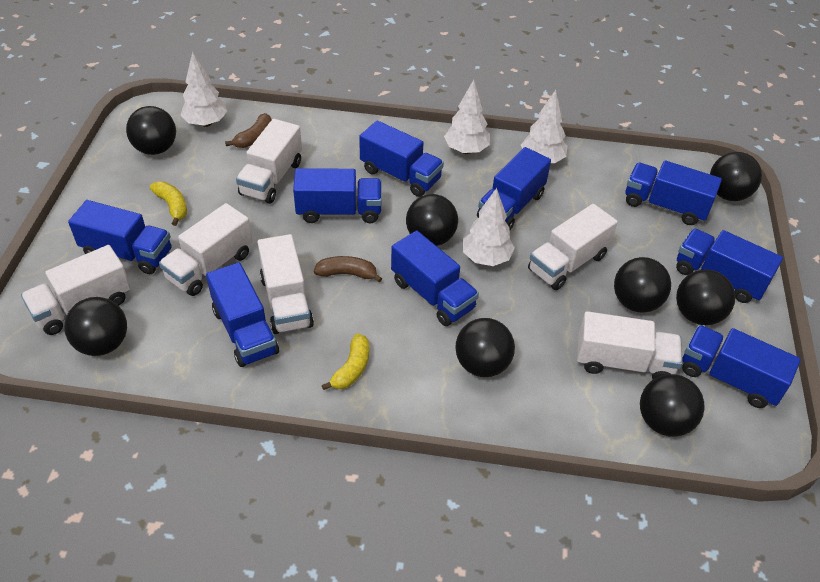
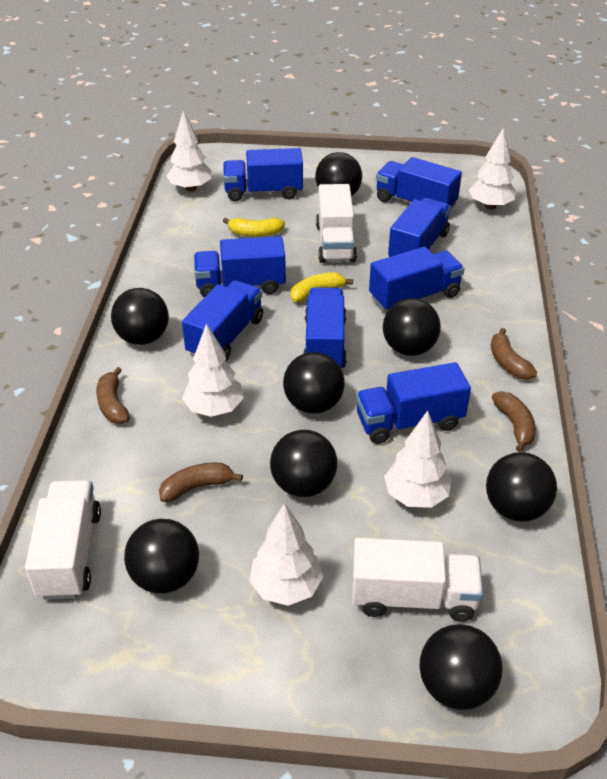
blue truck: [68,200,171,274] [206,262,279,367] [293,168,382,223] [359,121,444,197] [391,230,479,326] [477,147,551,230] [626,160,722,225] [676,229,783,303] [682,325,801,408] = 9 -> [182,280,263,361] [194,236,286,297] [223,148,303,202] [303,287,347,368] [356,362,471,444] [369,247,464,311] [376,157,462,209] [388,198,451,257] = 8
brown banana: [225,113,271,148] [314,256,382,282] = 2 -> [96,367,130,424] [159,463,243,502] [491,328,537,380] [492,391,536,452] = 4
white tree: [181,51,227,127] [444,80,490,154] [463,188,515,266] [521,90,567,163] = 4 -> [166,111,212,192] [182,323,244,417] [249,503,323,606] [384,411,451,508] [469,127,516,210] = 5
white truck: [21,245,131,335] [159,203,252,296] [236,119,302,204] [258,234,314,334] [528,204,618,290] [577,311,682,379] = 6 -> [25,480,101,600] [316,184,357,263] [352,538,483,622] = 3

